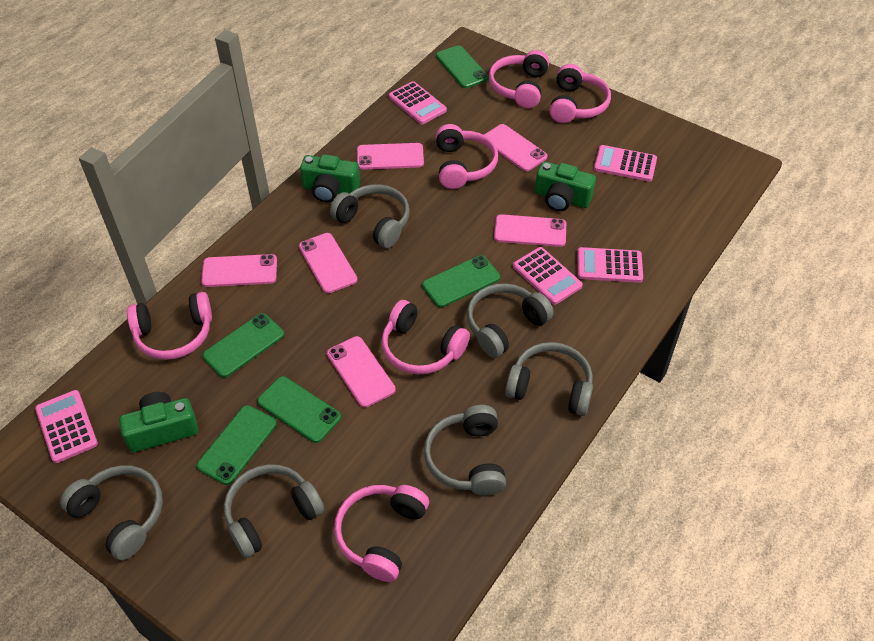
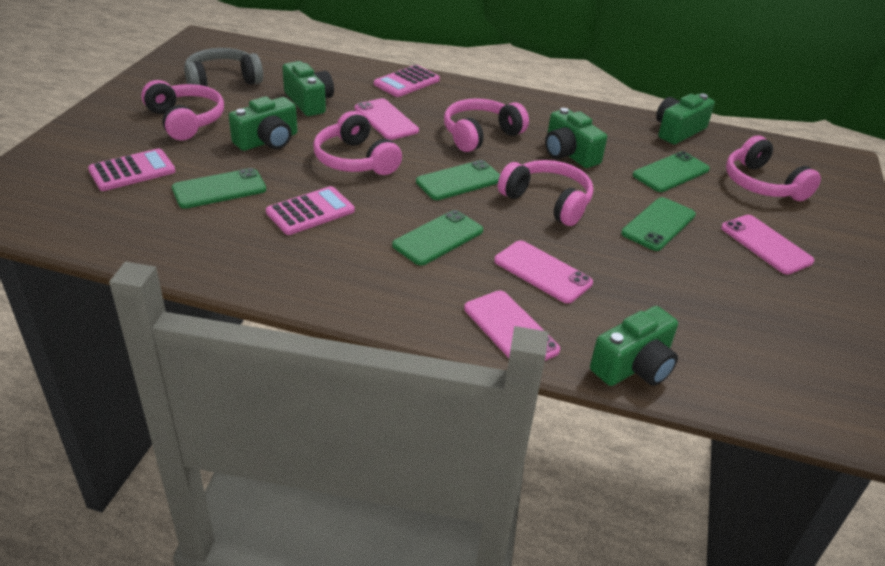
green camera: [119,392,198,452] [300,154,360,202] [535,161,596,211] = 3 -> [229,97,297,151] [282,61,334,116] [545,108,607,168] [590,306,678,386] [656,93,715,144] = 5
grey headphones: [60,465,163,560] [224,464,324,558] [330,184,410,248] [424,405,506,496] [467,283,554,358] [505,342,593,416] = 6 -> [184,48,263,86] = 1
pink calculator: [35,390,98,463] [389,81,447,124] [513,247,583,305] [577,247,643,283] [594,145,657,182] = 5 -> [88,148,176,191] [266,186,355,235] [374,65,440,97] = 3
pink headphones: [127,292,212,360] [334,485,429,582] [382,300,470,375] [436,124,498,189] [489,50,549,108] [550,64,611,123] = 6 -> [141,80,224,140] [313,111,402,175] [444,98,529,152] [498,160,593,226] [726,136,821,201] = 5
pink phone: [201,254,277,287] [299,233,357,293] [327,336,396,408] [357,143,424,170] [484,124,548,171] [494,214,566,247] = 6 -> [355,98,419,140] [464,290,560,361] [494,240,593,303] [721,215,814,275] = 4

